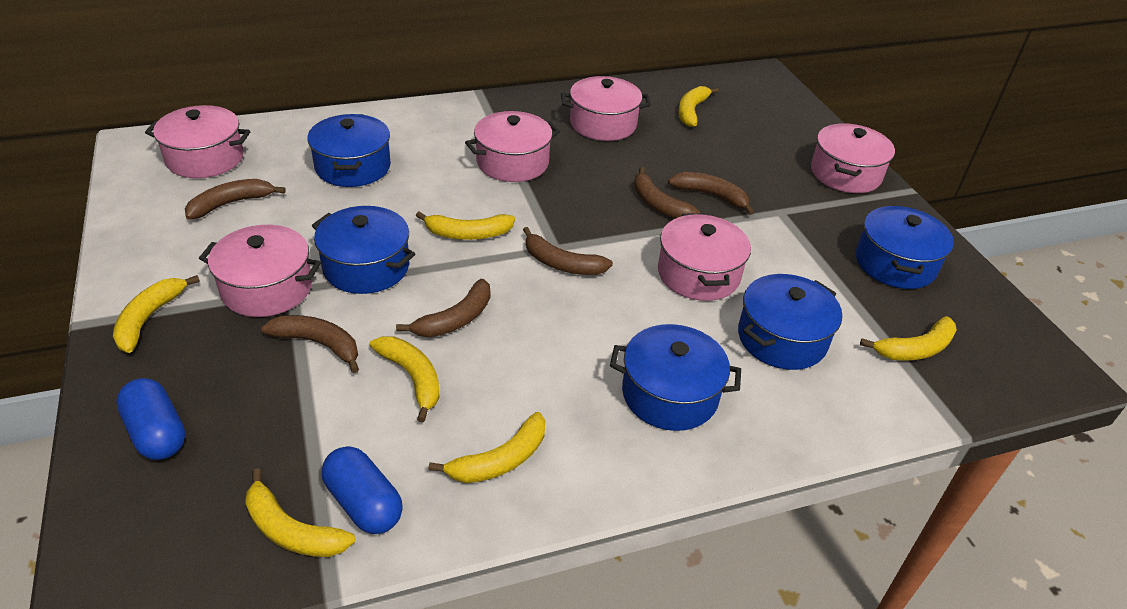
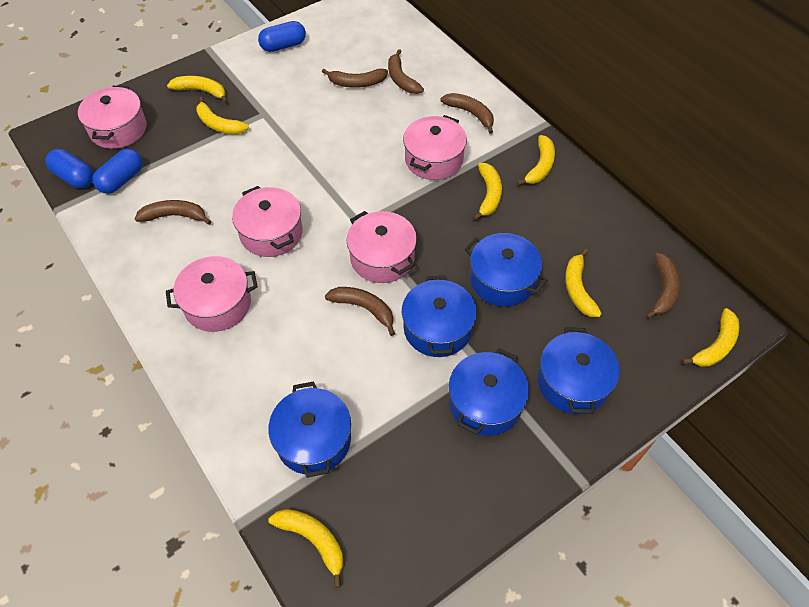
blue capsule: [116,378,185,460] [322,446,403,534] = 2 -> [45,149,94,188] [93,149,143,194] [258,21,306,52] = 3
pink pot: [145,105,250,178] [199,225,321,317] [465,111,560,182] [561,76,651,141] [658,213,751,301] [811,123,895,193] = 6 -> [78,86,147,149] [166,256,258,332] [232,186,303,257] [346,211,417,283] [403,115,467,180] = 5

